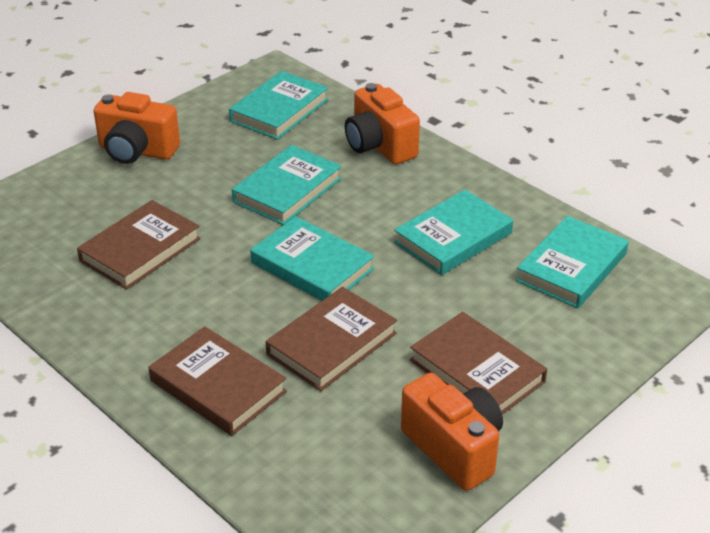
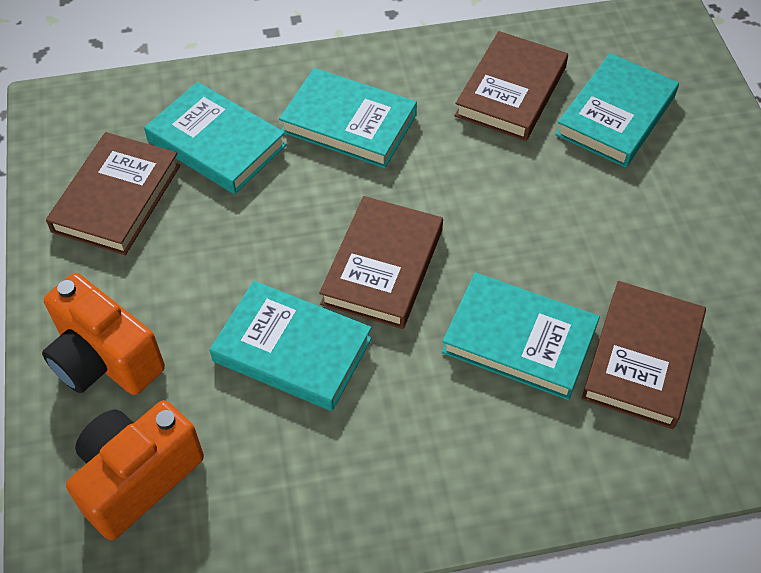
orange camera: [94,92,180,164] [345,83,420,165] [401,373,503,491] = 3 -> [42,273,165,395] [66,400,204,540] = 2

